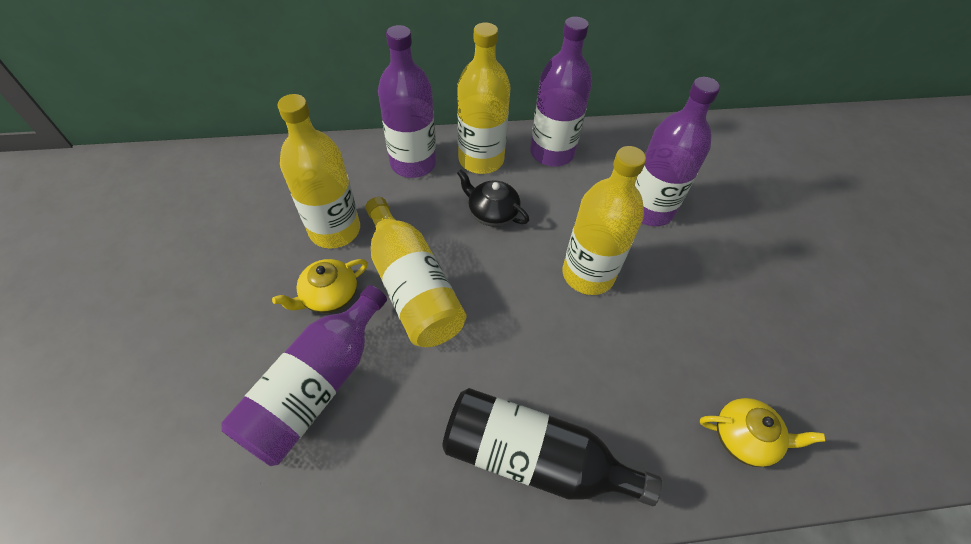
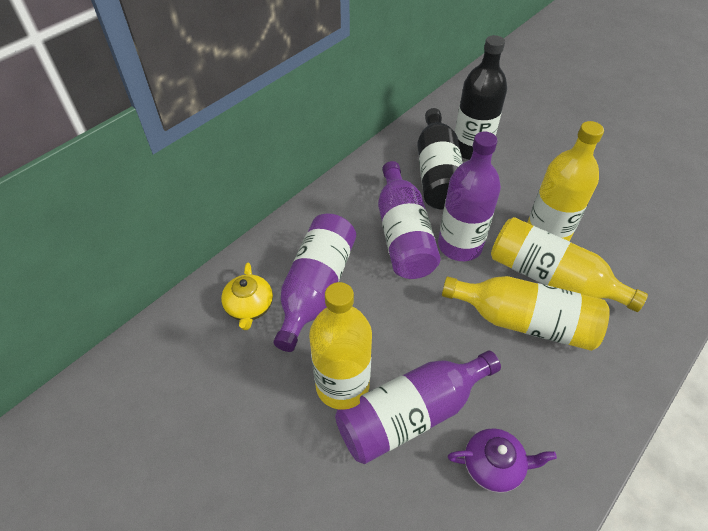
black bottle: [442,388,662,506] = 1 -> [417,108,463,210] [455,35,507,160] = 2
black teapot: [457,169,529,227] = 1 -> none = 0
purple teapot: none = 0 -> [448,428,557,493] = 1
yellow teapot: [272,259,368,313] [700,398,825,467] = 2 -> [221,262,273,330] = 1

